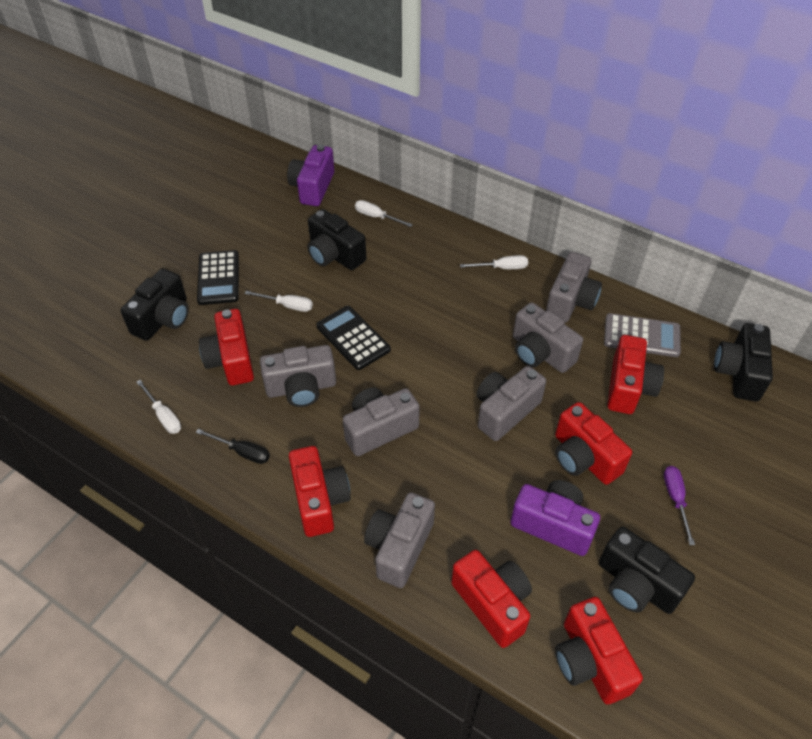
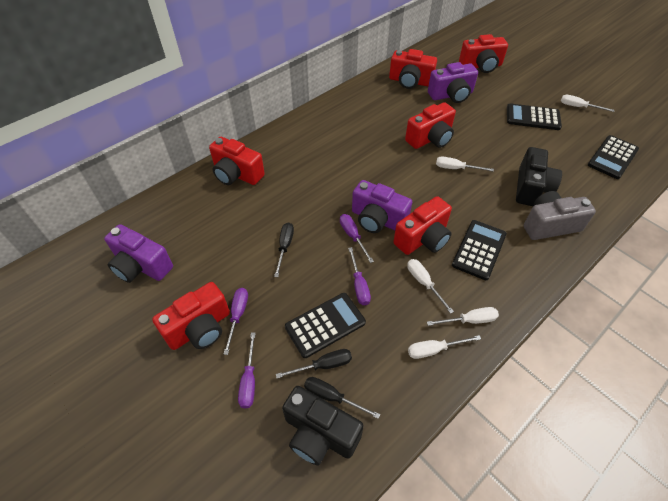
black calculator: [197,250,239,305] [316,306,391,370] = 2 -> [285,293,366,358] [452,220,507,280] [507,103,562,130] [588,135,639,179] = 4
black camera: [120,269,189,341] [307,209,366,270] [599,527,695,614] [714,323,773,401] = 4 -> [282,386,364,465] [516,147,562,206] = 2
black screwdriver: [196,429,270,464] = 1 -> [274,223,294,277] [276,349,352,378] [304,377,380,419] = 3
grey calculator: [604,313,681,357] = 1 -> none = 0
grey camera: [260,345,336,407] [343,387,420,456] [364,492,435,588] [476,366,546,441] [513,302,583,373] [546,252,602,323] = 6 -> [524,191,596,240] = 1
purple camera: [287,144,334,206] [510,480,600,556] = 2 -> [104,224,173,283] [352,180,412,233] [428,62,478,103] = 3
purple screwdriver: [664,466,695,545] = 1 -> [223,288,248,355] [238,333,255,408] [340,214,374,263] [348,247,371,305] = 4
white screwdriver: [136,380,181,434] [244,291,313,312] [355,200,413,227] [460,255,528,269] = 4 -> [407,259,454,314] [408,335,481,359] [427,307,499,326] [436,156,494,172] [561,95,614,112] = 5

